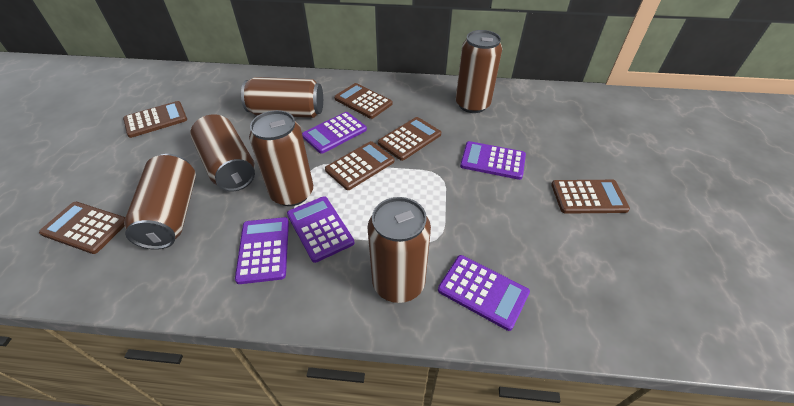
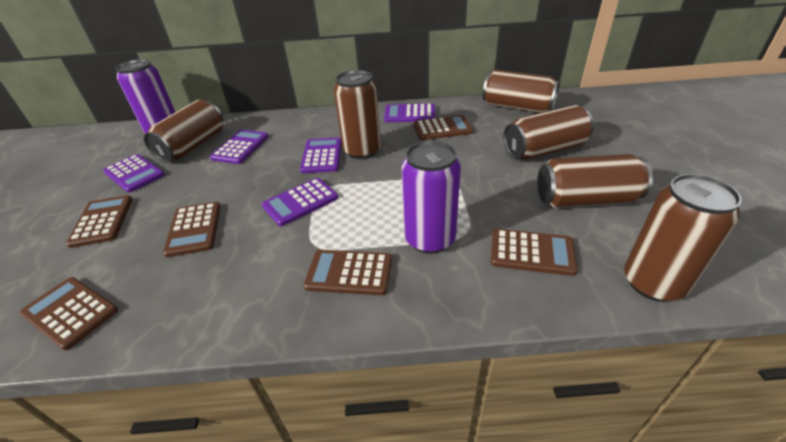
purple can: none = 0 -> [116,59,175,134] [401,141,461,254] = 2

